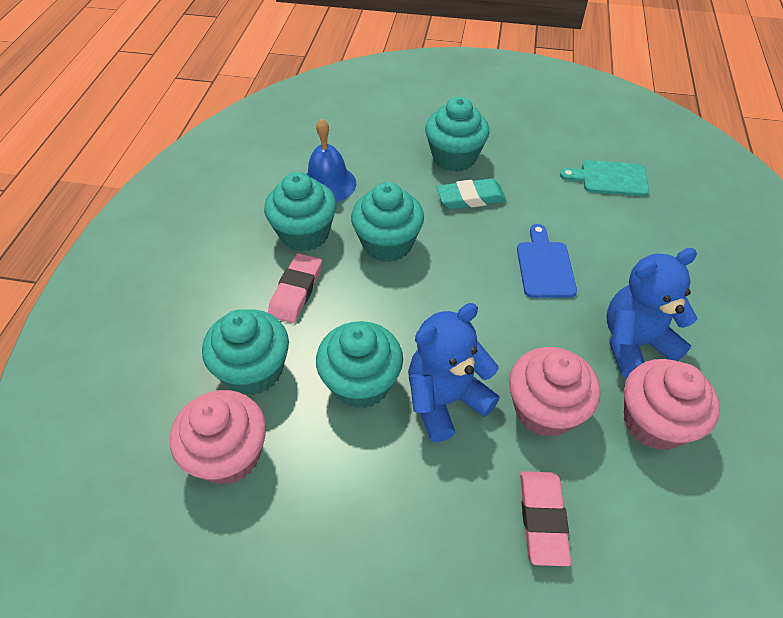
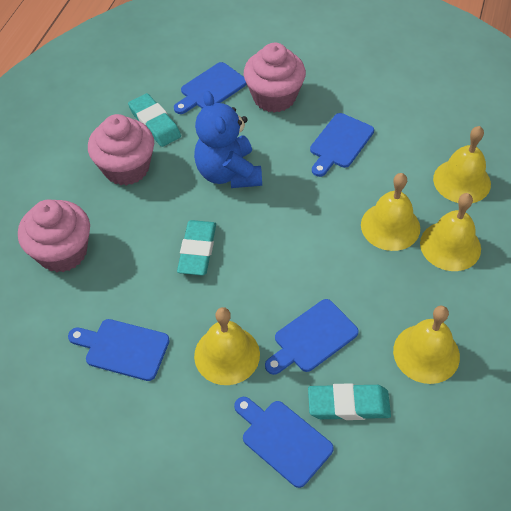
blue bell: [307,119,356,202] = 1 -> none = 0
blue cutting board: [517,224,577,298] = 1 -> [68,319,170,381] [174,62,247,114] [234,397,334,488] [265,299,359,375] [310,113,374,177] = 5
blue teddy bear: [408,303,500,442] [606,248,697,378] = 2 -> [194,91,262,188] = 1
pink eraser: [268,253,322,323] [520,471,571,566] = 2 -> none = 0
turquoise cupcake: [202,309,289,395] [264,172,336,252] [316,321,403,409] [351,182,424,262] [425,97,490,172] = 5 -> none = 0
turquoise cutting board: [560,160,649,196] = 1 -> none = 0
turquoise eraser: [436,178,507,209] = 1 -> [128,93,181,147] [177,220,216,276] [308,383,391,420] = 3
yellow bell: none = 0 -> [194,307,260,385] [361,173,420,251] [393,306,460,384] [420,193,481,271] [433,126,491,203] = 5

